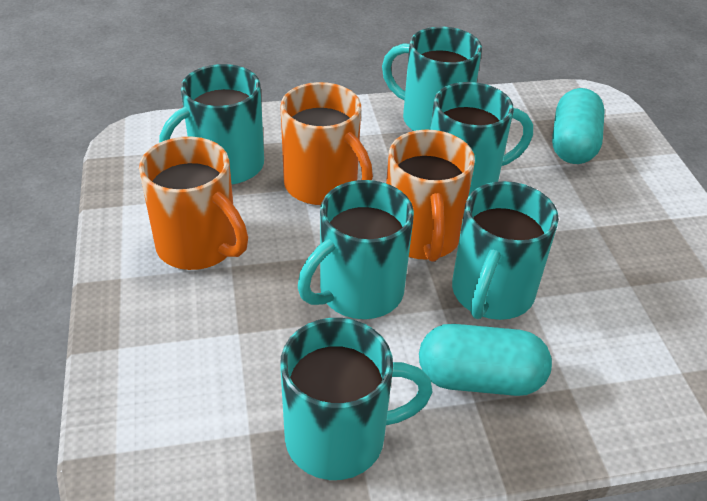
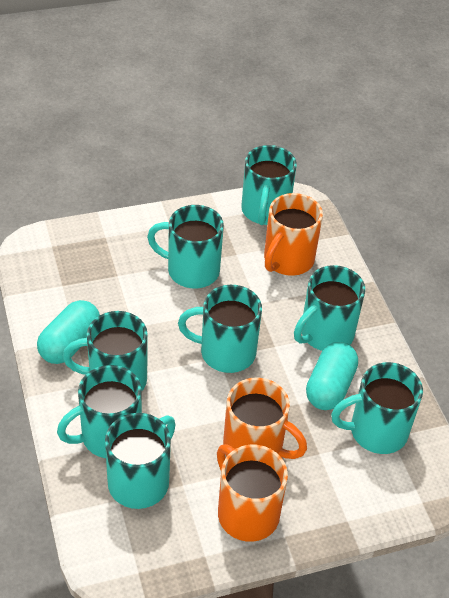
turquoise mug: [159,64,264,184] [280,318,432,480] [298,180,414,319] [382,27,482,131] [430,82,533,197] [452,181,559,320] = 6 -> [57,365,142,458] [63,311,148,390] [105,413,175,509] [147,205,224,288] [178,285,262,373] [241,145,297,225] [294,265,365,351] [331,362,423,454] = 8

